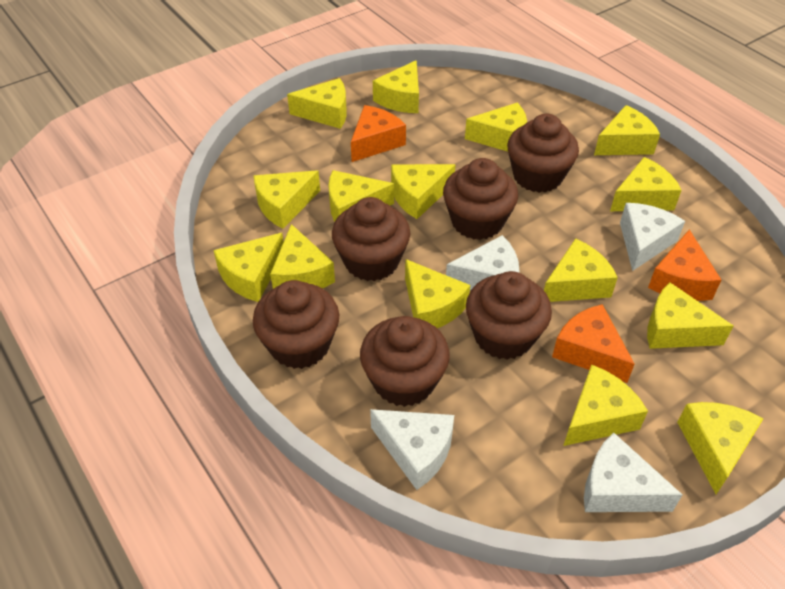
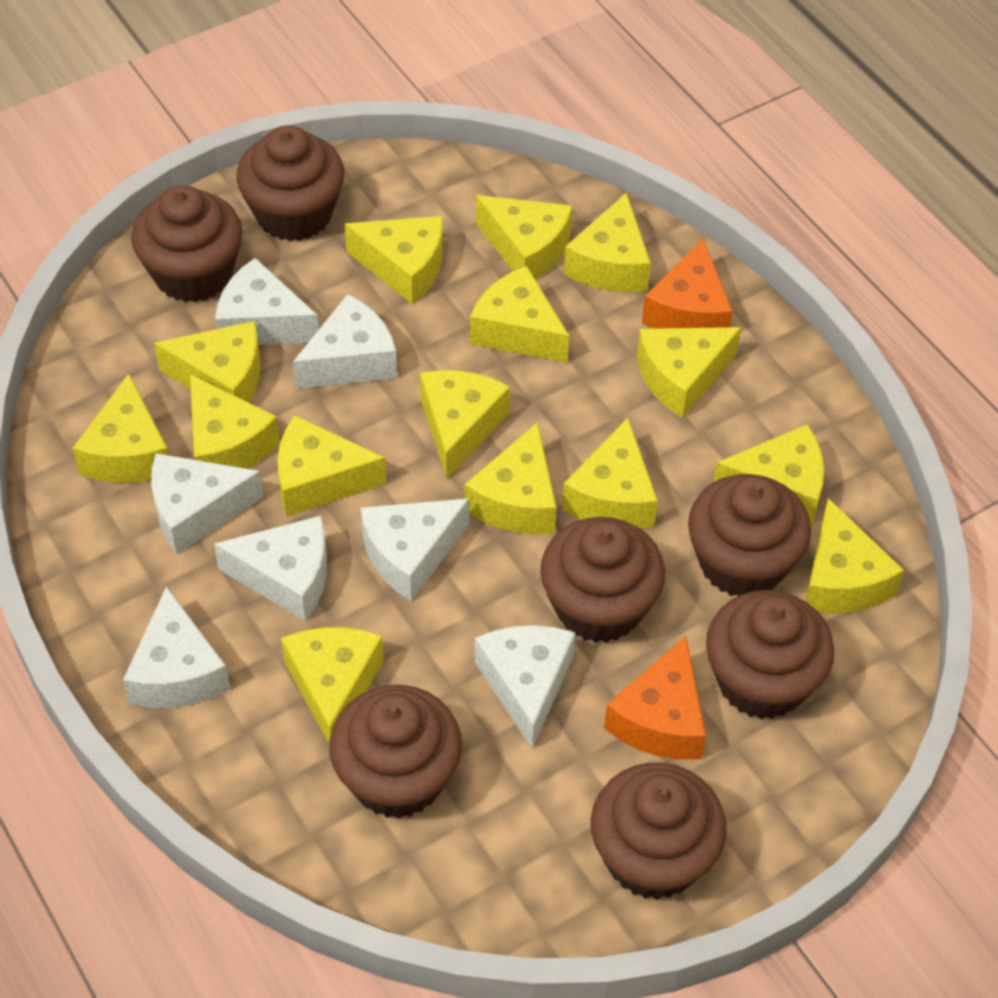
brown cupcake: [253,280,339,369] [332,197,410,281] [360,316,450,407] [443,158,518,240] [466,271,552,360] [507,114,579,193] = 6 -> [131,185,243,302] [236,125,344,241] [329,685,462,819] [540,517,665,643] [591,763,727,900] [688,474,811,596] [706,590,834,719] = 7
orange cheese: [351,105,406,162] [552,304,635,383] [648,229,721,301] = 3 -> [604,636,706,760] [642,239,733,329] = 2
white cheese: [370,409,454,490] [446,235,519,290] [584,433,683,512] [620,203,685,271] = 4 -> [123,587,230,708] [151,453,264,554] [214,516,327,621] [215,258,319,345] [293,294,397,389] [360,498,469,601] [475,625,575,748] = 7

